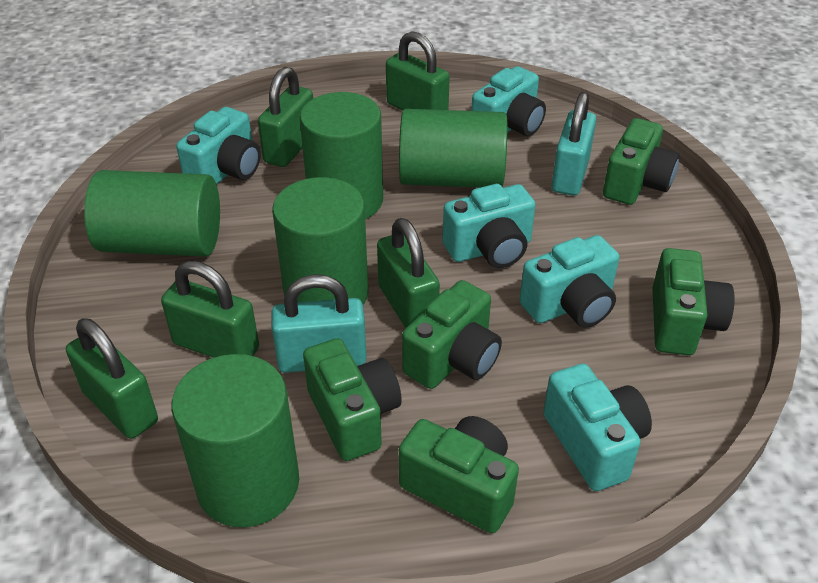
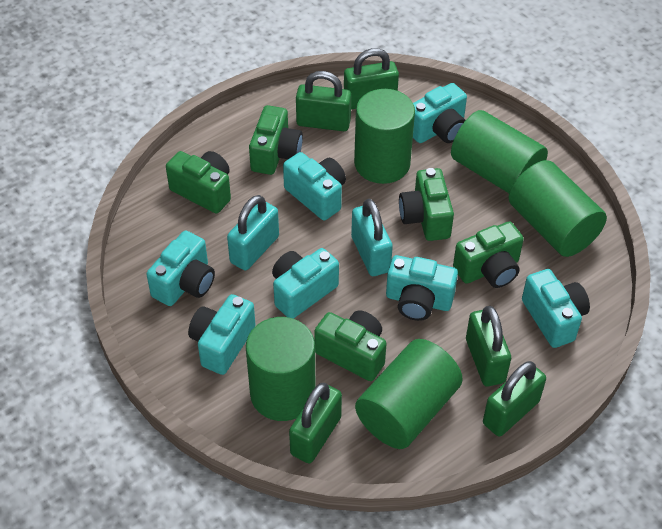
turquoise camera: [176,107,261,185] [443,184,536,268] [471,66,546,136] [520,235,619,327] [543,364,652,491] = 5 -> [146,231,215,306] [188,294,255,375] [272,248,339,319] [283,152,346,220] [386,255,458,321] [413,83,467,143] [522,269,590,348] = 7

